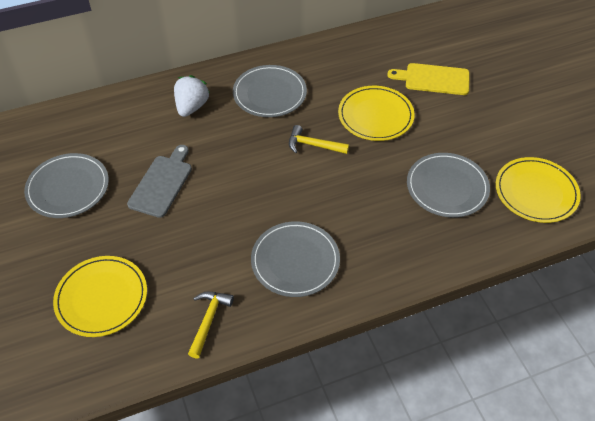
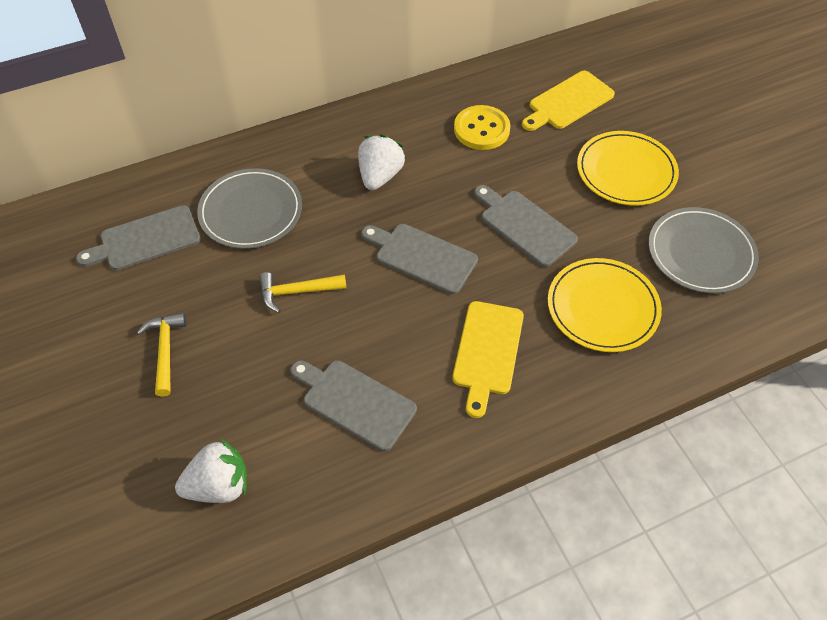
grey cutting board: [127,145,192,218] = 1 -> [76,205,201,271] [290,360,417,451] [361,224,478,294] [474,185,578,267] = 4
grey plate: [24,153,109,218] [233,65,307,117] [251,221,340,297] [407,153,490,217] = 4 -> [197,168,302,249] [648,207,759,293] = 2
white strawberry: [174,75,210,117] = 1 -> [175,439,247,503] [358,134,405,190] = 2
yellow button: none = 0 -> [454,105,511,150] = 1
yellow cutting board: [387,63,470,95] = 1 -> [452,301,524,418] [522,71,615,131] = 2
yellow plate: [53,256,147,337] [338,86,415,141] [496,157,581,223] = 3 -> [548,258,662,352] [577,131,679,206] = 2

